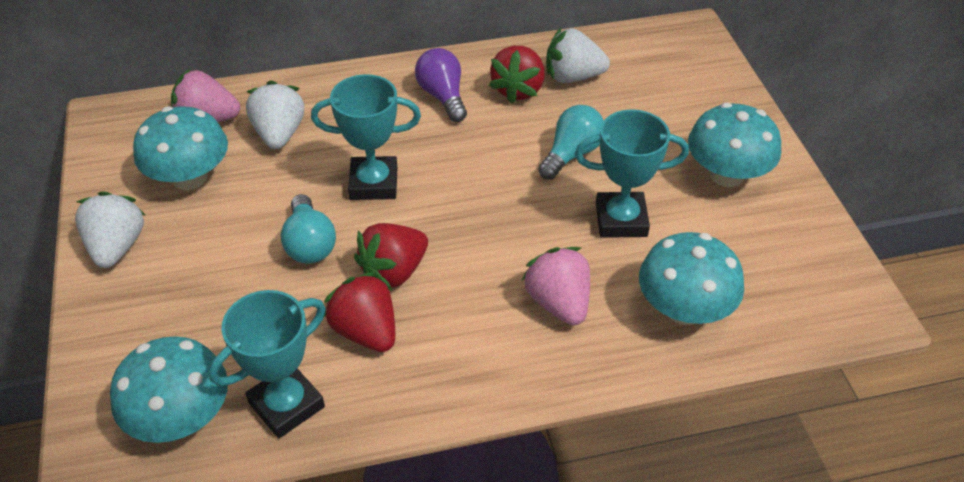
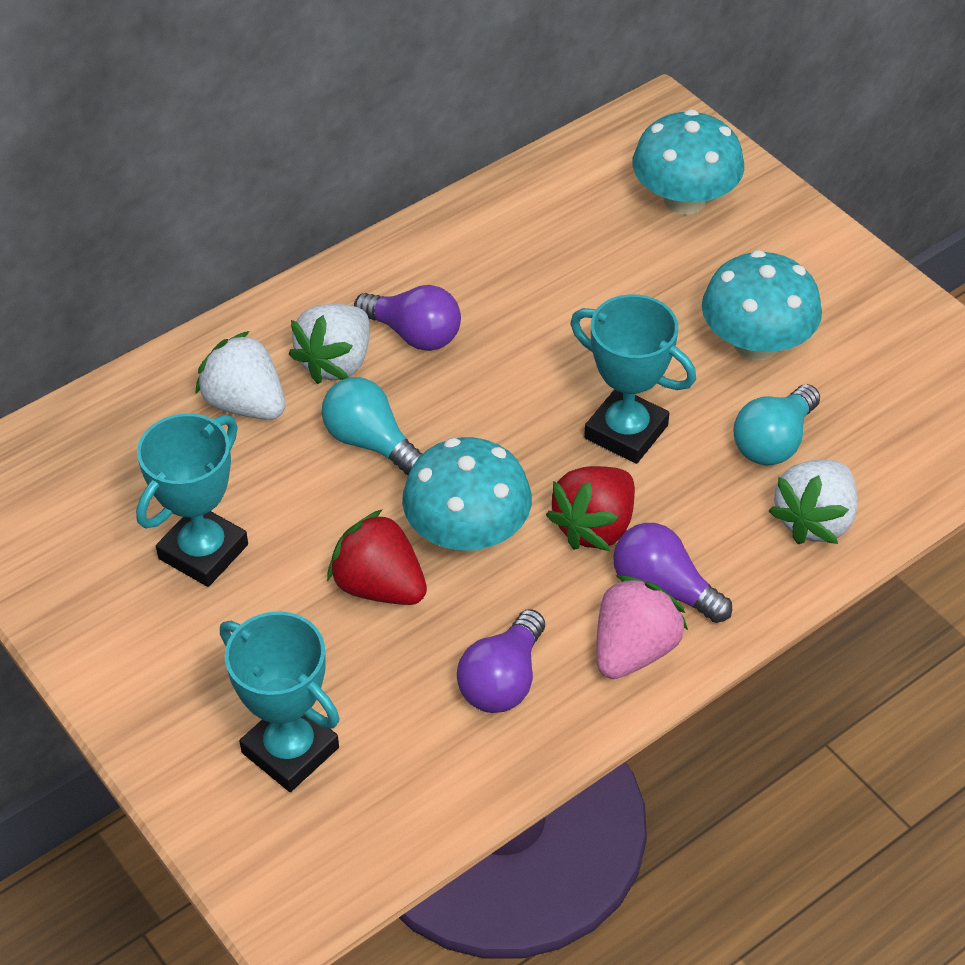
pink strawberry: [171,69,240,123] [521,247,590,326] = 2 -> [596,575,688,679] = 1
purple light bulb: [415,48,467,122] = 1 -> [354,285,461,351] [457,609,545,713] [613,523,732,623] = 3
red strawberry: [324,272,395,352] [354,223,428,291] [489,46,545,104] = 3 -> [327,509,427,605] [546,466,635,551] = 2
turquoise mushroom: [110,336,228,443] [133,106,228,190] [639,232,744,325] [688,103,781,187] = 4 -> [402,437,532,553] [633,109,744,215] [702,250,822,361] = 3

